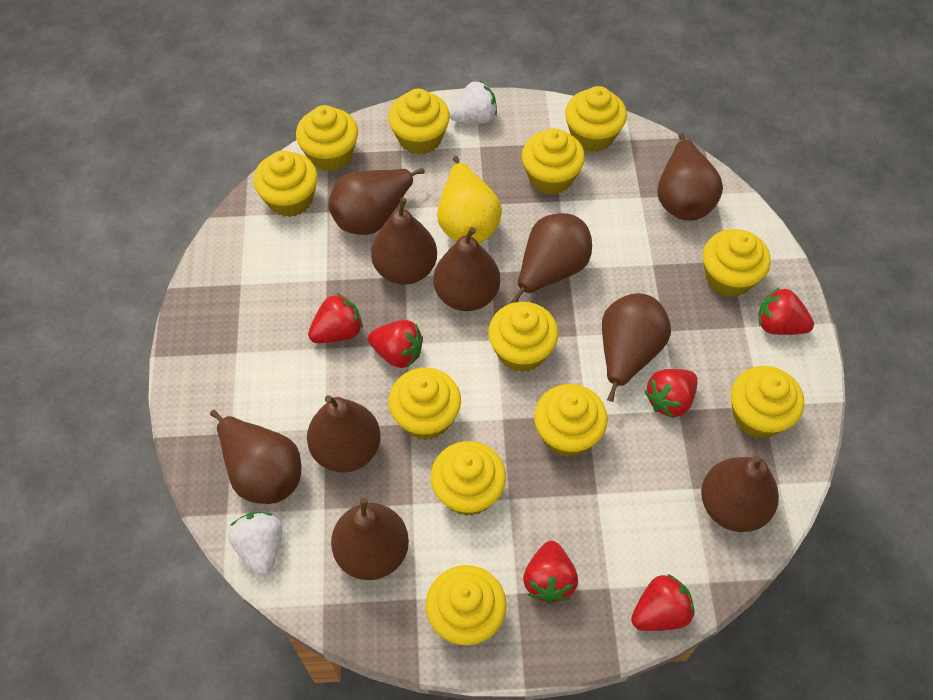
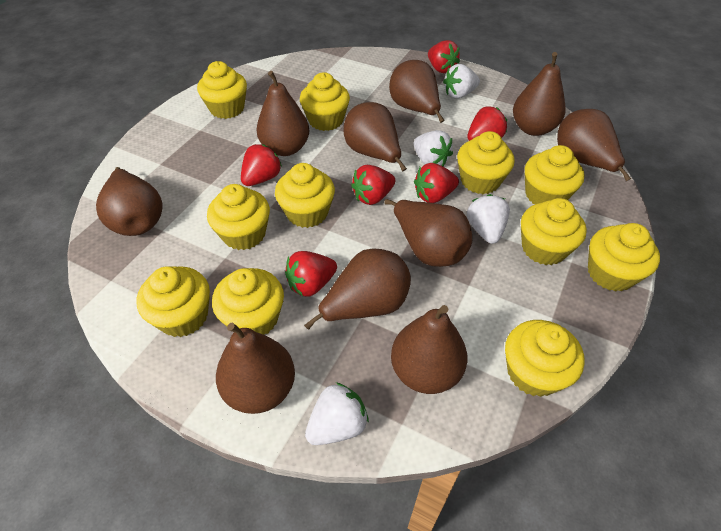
white strawberry: [228,512,282,575] [449,81,497,123] = 2 -> [305,382,369,445] [414,130,453,166] [443,64,480,98] [467,194,510,244] = 4
yellow cupcake: [253,151,318,217] [296,105,358,171] [388,89,450,155] [388,368,461,440] [426,565,507,646] [431,441,506,516] [488,302,558,372] [522,128,585,195] [534,384,608,457] [565,86,627,152] [703,229,771,297] [731,366,804,438] = 12 -> [137,266,210,337] [197,61,247,119] [207,184,270,250] [212,268,284,335] [275,163,335,228] [300,72,350,131] [457,131,514,194] [505,320,585,397] [521,198,587,265] [524,145,585,204] [588,223,660,292] = 11
yellow pear: [437,156,502,243] = 1 -> none = 0

